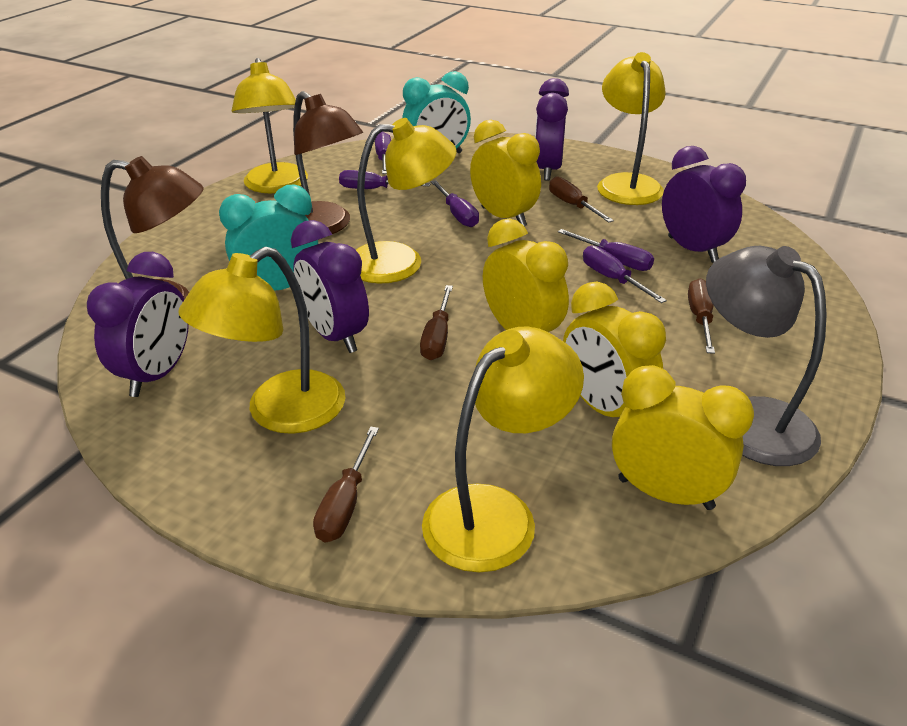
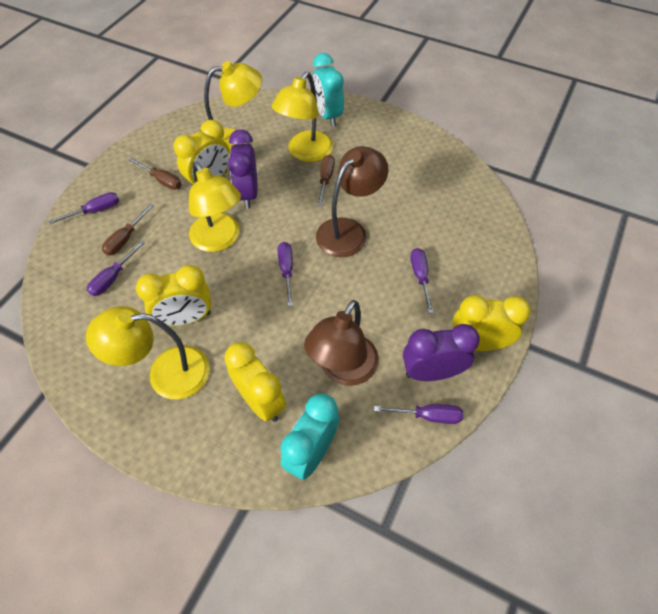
brown screwdriver: [313,426,379,542] [420,285,453,360] [549,176,614,223] [688,278,715,354] = 4 -> [102,204,154,256] [129,158,182,190] [317,155,335,206] = 3
grey lamp: [706,246,827,466] = 1 -> none = 0
purple clock: [87,252,189,397] [291,220,369,353] [535,78,569,181] [662,146,746,263] = 4 -> [228,129,258,209] [403,324,480,381] = 2
yellow lamp: [179,247,345,434] [232,58,308,193] [356,118,457,284] [422,327,584,573] [597,52,666,205] = 5 -> [86,306,210,400] [189,162,241,252] [204,61,262,150] [272,72,333,162] = 4

